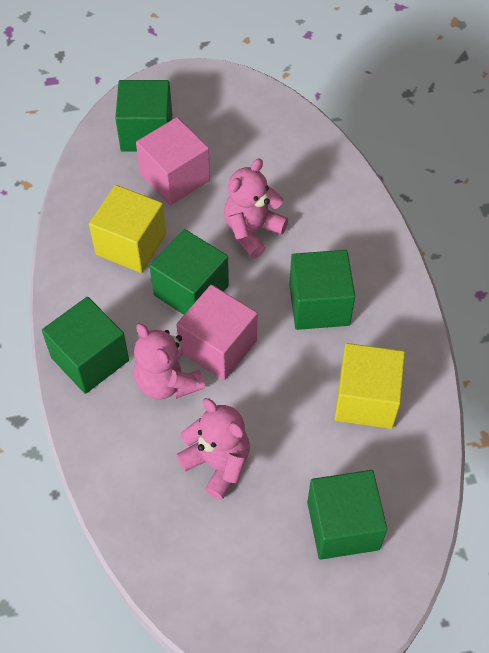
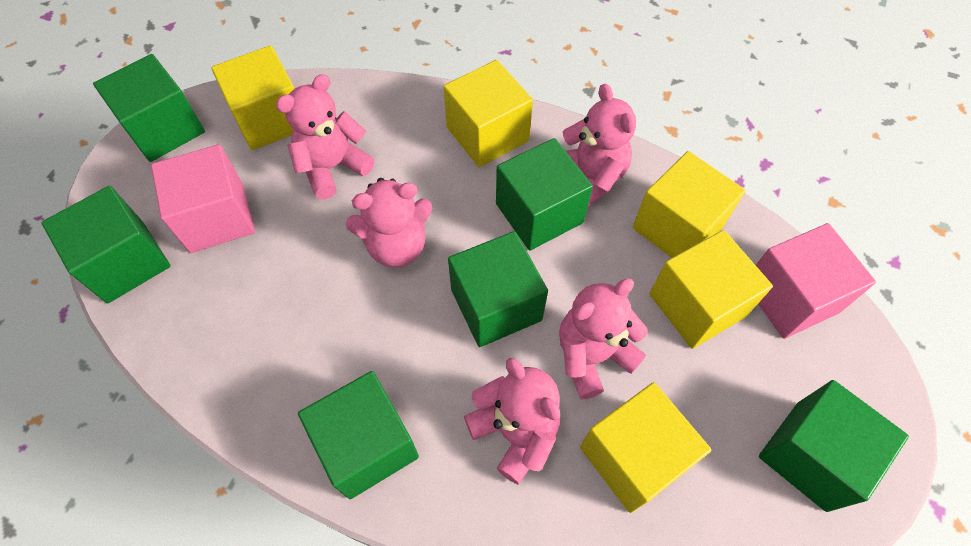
green cube: [42,297,129,394] [115,80,172,152] [150,229,229,315] [289,250,355,330] [307,470,387,560] = 5 -> [41,186,170,303] [93,54,205,162] [298,371,419,499] [448,231,548,347] [496,138,593,251] [759,380,909,512] = 6
pink teddy bear: [133,323,205,400] [176,398,250,500] [224,158,288,258] = 3 -> [276,74,375,200] [346,178,433,268] [464,358,560,484] [559,279,648,399] [563,84,636,207] = 5
yellow cube: [89,185,166,273] [335,343,405,429] = 2 -> [211,45,295,150] [443,60,533,167] [580,382,711,513] [633,151,745,258] [649,230,773,349] = 5

